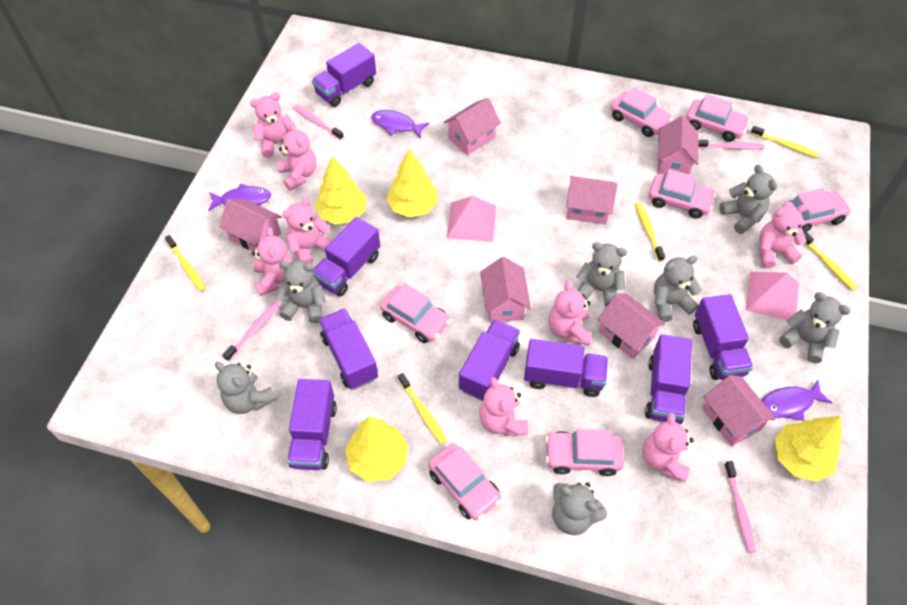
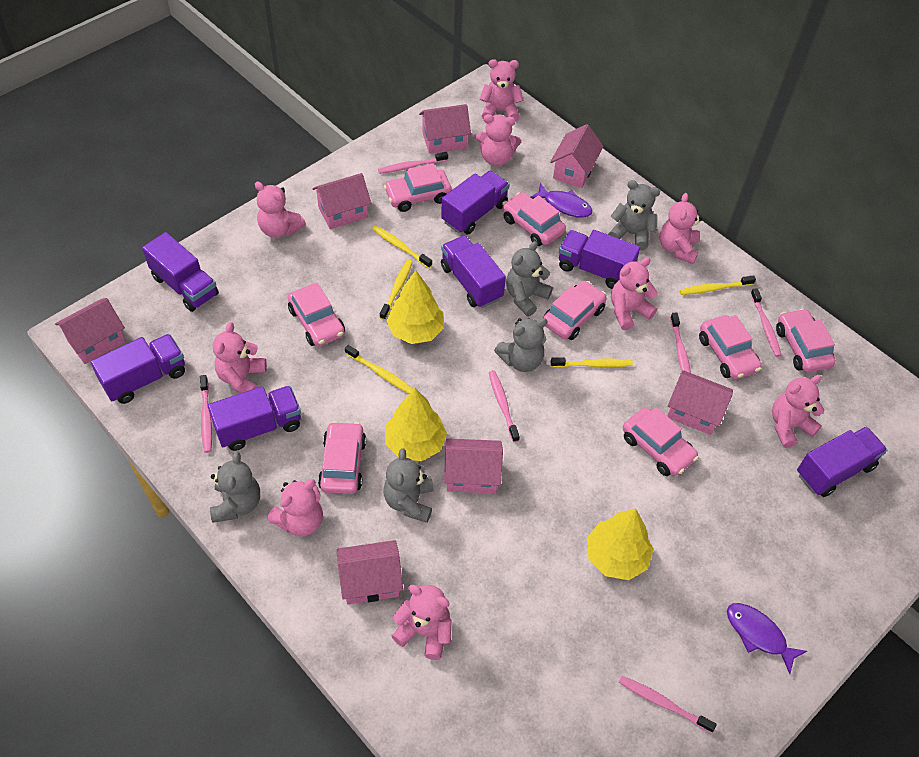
grey teddy bear: [215,362,277,414] [275,260,326,323] [552,482,607,535] [576,242,627,307] [654,256,701,322] [719,164,777,234] [779,292,850,363] = 7 -> [210,451,260,523] [383,448,434,523] [494,318,548,372] [506,241,553,316] [608,180,660,250] = 5
pink car: [380,284,451,343] [428,443,501,520] [545,429,624,476] [610,87,672,137] [649,169,716,218] [686,94,750,142] [783,188,851,232] = 7 -> [288,283,345,347] [318,421,366,494] [384,163,452,212] [503,192,566,246] [543,281,607,340] [623,407,699,476] [699,315,762,380] [776,308,836,373] = 8
pink pyramid: [447,196,496,242] [745,272,799,320] = 2 -> none = 0
pink teddy bear: [250,92,296,158] [252,227,293,296] [277,122,316,191] [282,197,332,264] [479,377,528,436] [549,281,592,345] [643,413,694,482] [759,204,808,268] = 8 -> [213,322,267,393] [255,182,306,238] [267,479,323,536] [392,585,451,660] [476,114,521,166] [480,59,523,122] [611,258,658,330] [660,193,702,264] [772,375,824,448] = 9
pink toothbrush: [223,301,281,361] [293,105,344,140] [698,140,764,149] [724,461,756,553] = 4 -> [200,375,212,453] [378,152,448,174] [489,370,520,442] [619,676,717,733] [670,313,691,373] [751,288,781,357] = 6
purple fish: [208,183,271,211] [371,110,429,139] [761,380,832,421] = 3 -> [531,183,593,218] [727,603,807,674] = 2
purple truck: [287,379,337,470] [312,43,376,107] [313,217,380,297] [319,309,378,389] [459,319,520,401] [524,339,608,397] [645,334,692,424] [693,294,753,380] = 8 -> [90,334,185,404] [142,232,219,312] [208,386,301,451] [441,171,509,234] [441,235,506,308] [559,230,640,289] [797,427,887,497] = 7
yellow tree: [315,156,366,225] [345,417,408,482] [386,149,438,218] [775,416,842,482] = 4 -> [385,388,447,461] [386,270,444,344] [587,508,653,580] = 3

